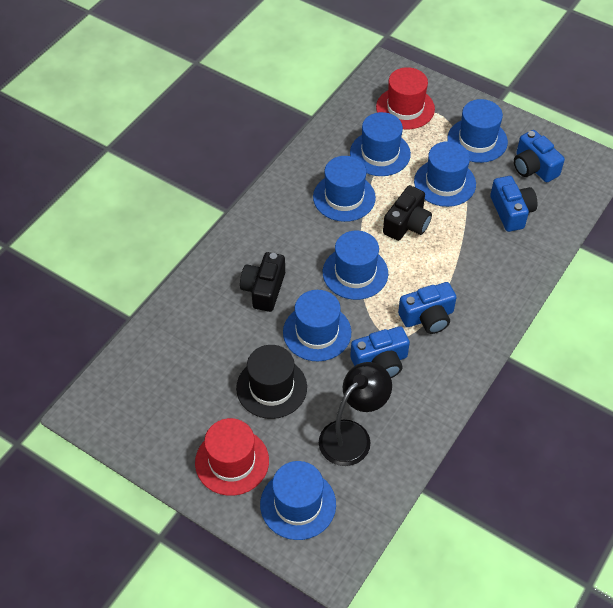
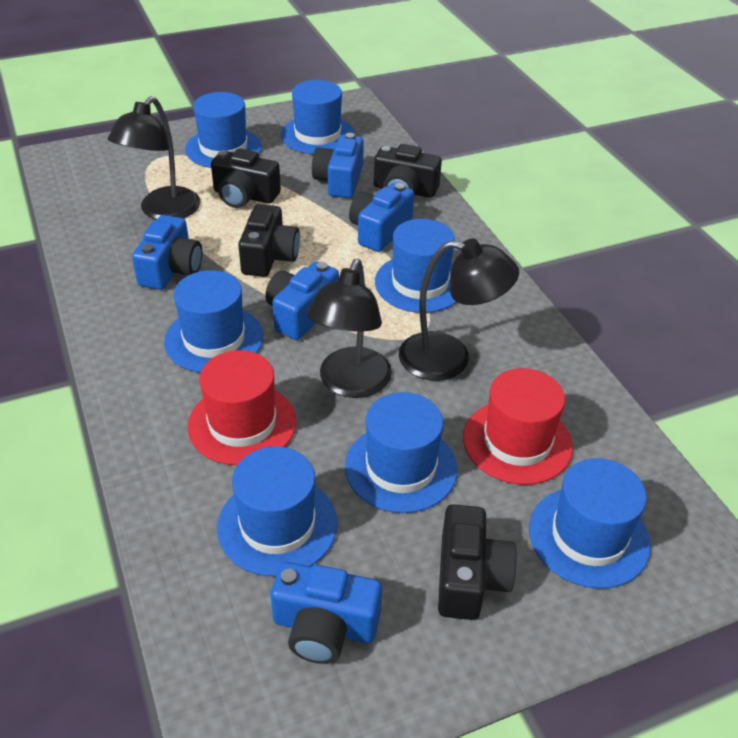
black camera: [240,252,285,312] [383,185,432,241] = 2 -> [211,148,281,208] [238,204,300,277] [374,144,442,198] [438,504,517,620] = 4
black hat: [236,345,307,419] = 1 -> none = 0
black lamp: [319,362,392,466] = 1 -> [108,96,201,220] [306,259,392,398] [399,239,519,381] = 3
blue camera: [350,326,410,378] [398,282,457,334] [490,176,537,232] [514,130,565,182] = 4 -> [132,215,202,290] [265,261,339,340] [271,562,382,664] [312,133,364,198] [349,183,414,252] = 5

